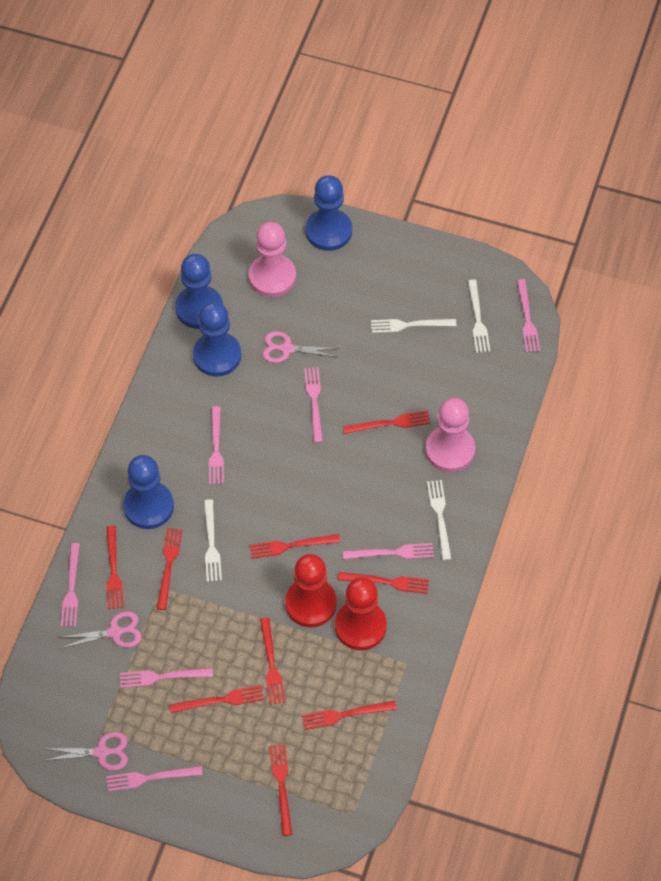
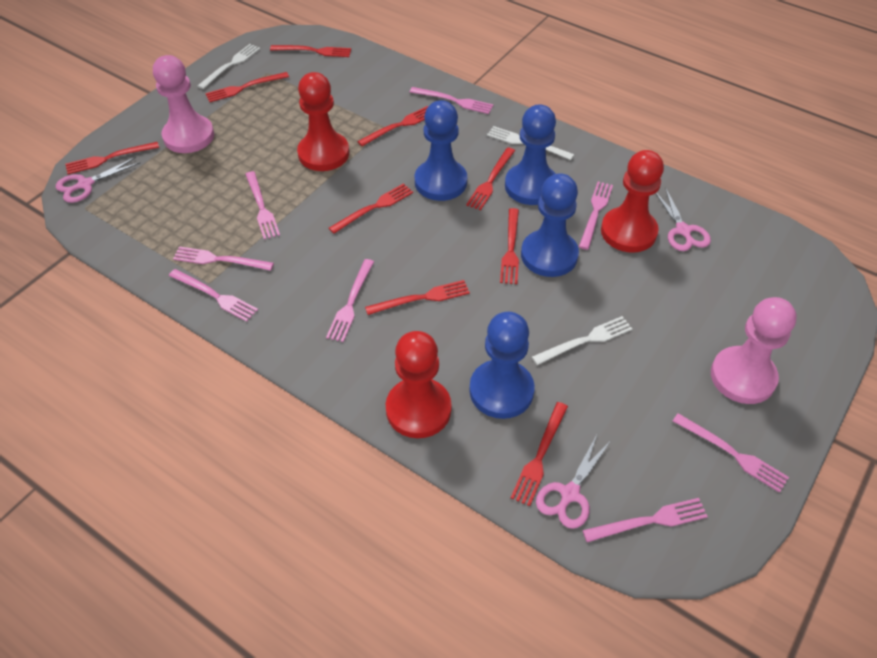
pink fork: [61,543,80,627] [106,766,202,792] [120,668,213,688] [209,406,224,485] [304,367,323,443] [343,543,434,559] [517,279,540,353] = 7 -> [169,269,258,322] [173,246,274,271] [245,171,280,239] [326,259,374,342] [410,87,493,114] [579,182,613,250] [582,498,708,542] [673,413,789,493] = 8
red pawn: [285,554,337,627] [335,577,387,650] = 2 -> [297,72,349,171] [386,331,452,438] [601,150,664,253] = 3
white fork: [204,499,222,582] [371,319,456,333] [427,480,452,560] [468,279,490,353] = 4 -> [198,44,260,89] [487,126,574,160] [532,316,632,365] = 3

